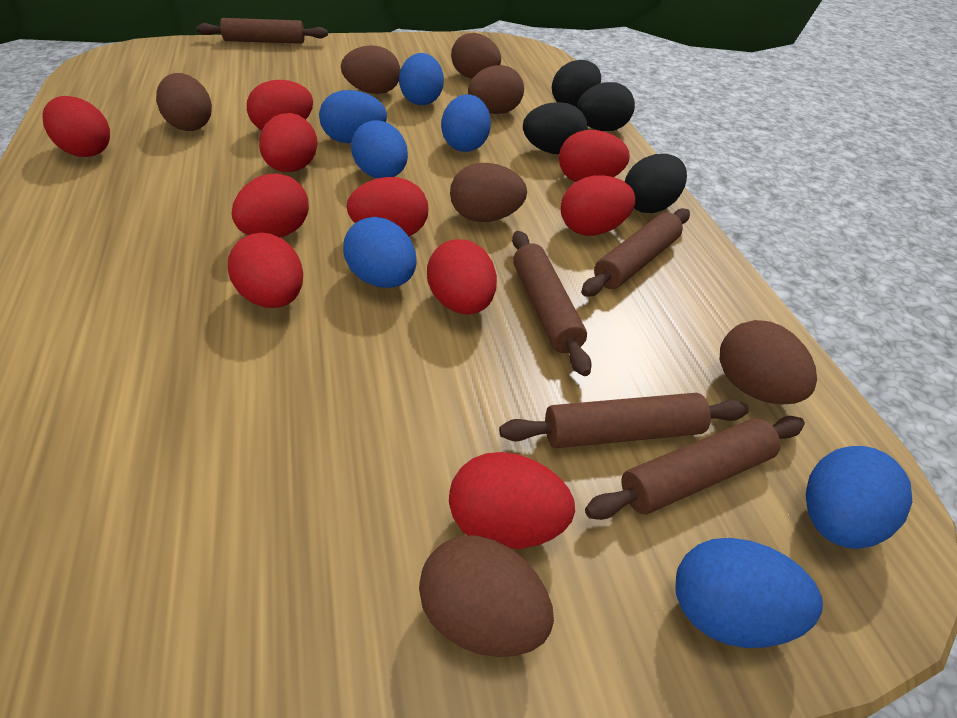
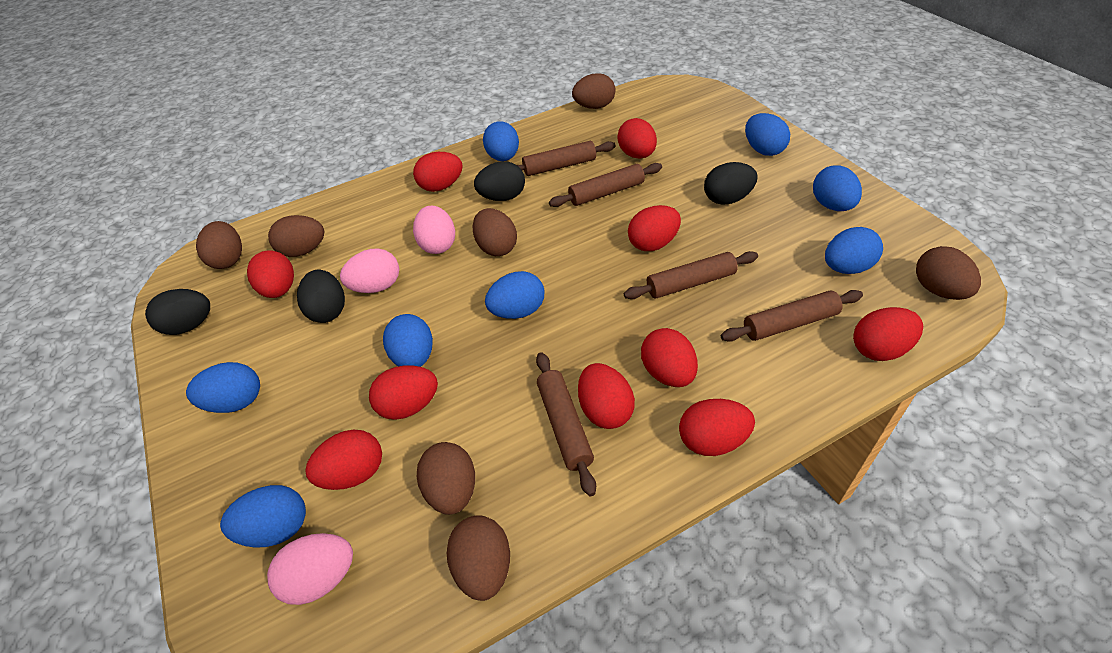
blue egg: [319,90,387,143] [343,217,417,288] [351,120,408,178] [399,53,444,105] [441,94,491,152] [676,538,823,648] [805,446,912,549] = 7 -> [186,362,260,413] [220,485,306,548] [383,314,433,367] [483,121,519,161] [485,271,544,319] [745,113,790,156] [813,165,862,211] [825,227,883,274] = 8
pink egg: none = 0 -> [267,533,353,605] [340,248,399,293] [413,206,455,254] = 3

